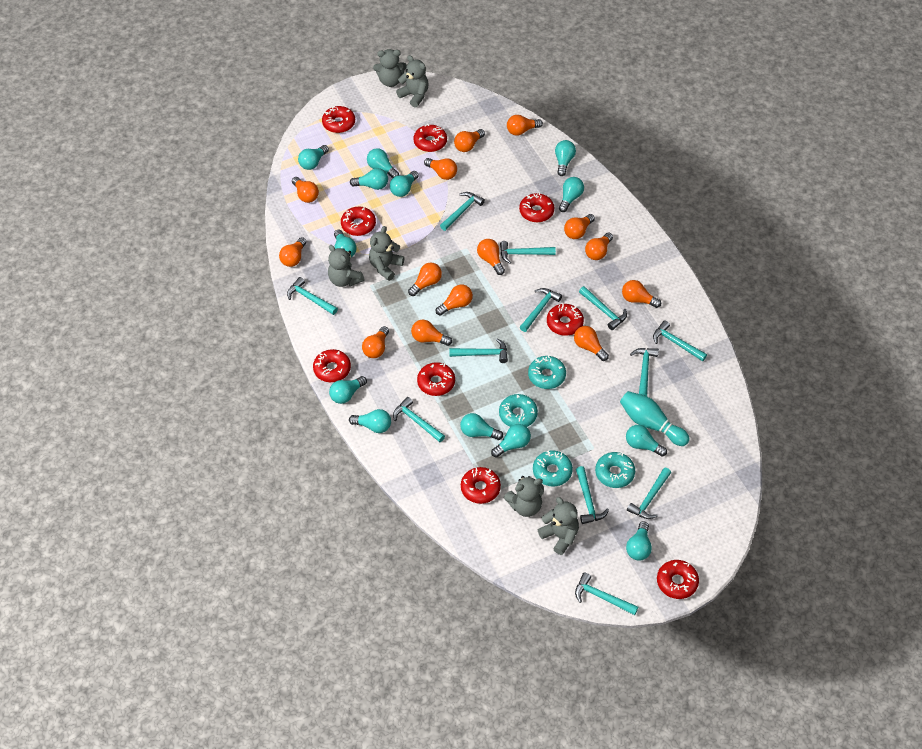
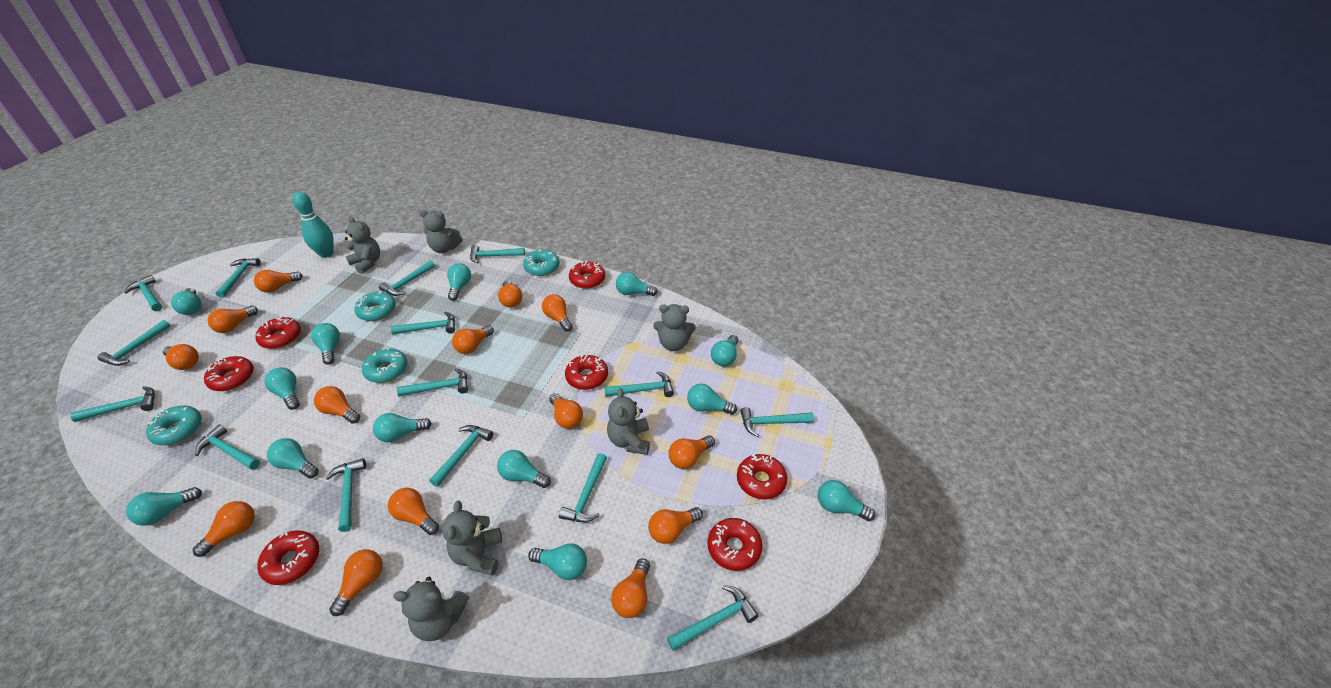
red donut: [313,349,351,382] [322,106,355,133] [341,207,376,236] [414,124,447,152] [417,362,455,396] [461,467,501,504] [519,193,554,222] [547,303,584,336] [657,560,699,599] = 9 -> [204,356,254,391] [256,316,301,349] [257,530,319,585] [565,354,608,390] [569,260,605,289] [708,518,762,571] [737,454,787,499] = 7
turquoise hammer: [287,277,338,315] [393,397,445,442] [440,192,485,231] [449,339,508,363] [500,241,556,264] [520,288,562,332] [575,573,638,615] [576,466,609,524] [579,286,627,330] [627,468,671,519] [630,348,659,396] [653,320,707,361] = 12 -> [70,386,155,422] [97,320,171,366] [124,275,162,311] [195,424,260,470] [216,258,261,298] [326,458,366,532] [379,260,435,296] [391,312,455,335] [397,368,468,396] [429,425,493,487] [470,245,525,263] [559,453,607,523] [604,371,674,397] [667,585,759,651] [740,407,814,437] = 15

